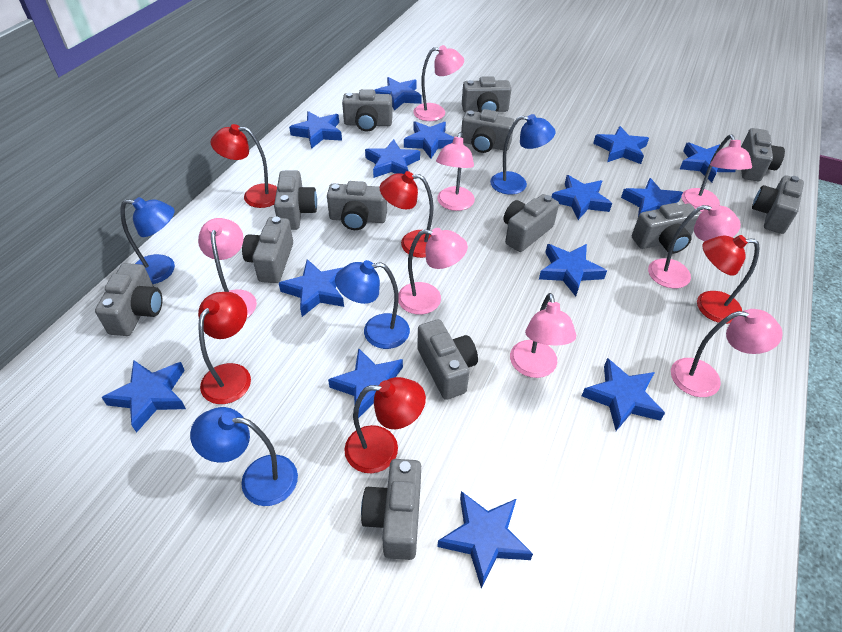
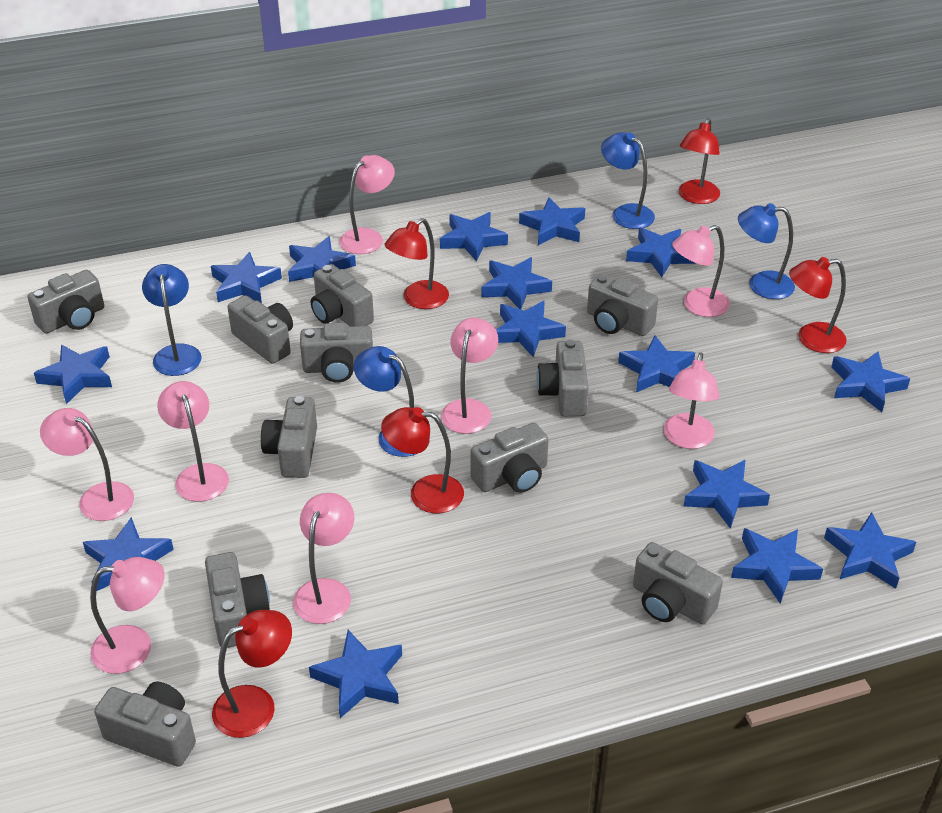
blue star: [102,360,186,433] [279,259,344,317] [289,111,342,149] [328,348,403,418] [365,139,420,178] [375,77,422,111] [404,121,454,159] [437,491,533,588] [539,244,607,296] [552,175,612,220] [582,358,665,431] [593,126,649,164] [621,178,683,216] [680,143,736,182] = 14 -> [34,344,112,404] [83,517,174,591] [211,252,282,303] [288,236,356,282] [309,630,402,718] [440,212,508,261] [481,257,552,309] [496,301,566,357] [519,197,585,245] [618,335,695,392] [626,227,695,277] [684,460,770,529] [731,528,823,604] [824,512,916,589] [831,351,910,412] = 15
grey camera: [95,263,162,336] [242,217,293,283] [274,170,317,230] [327,181,387,230] [342,89,392,132] [361,459,421,560] [417,319,478,400] [461,109,514,153] [462,76,512,112] [503,194,559,252] [632,203,700,254] [741,128,785,181] [752,175,804,234] = 13 -> [27,270,104,334] [94,681,196,767] [205,552,270,648] [228,295,293,364] [261,396,317,478] [300,322,373,383] [311,264,374,327] [470,423,549,493] [536,340,589,417] [587,274,658,336] [633,542,723,625] = 11

